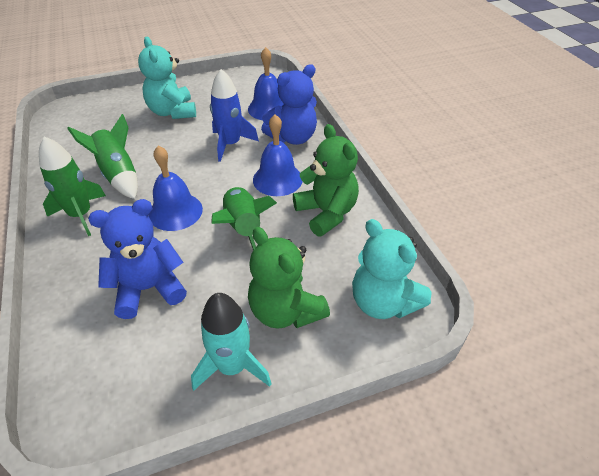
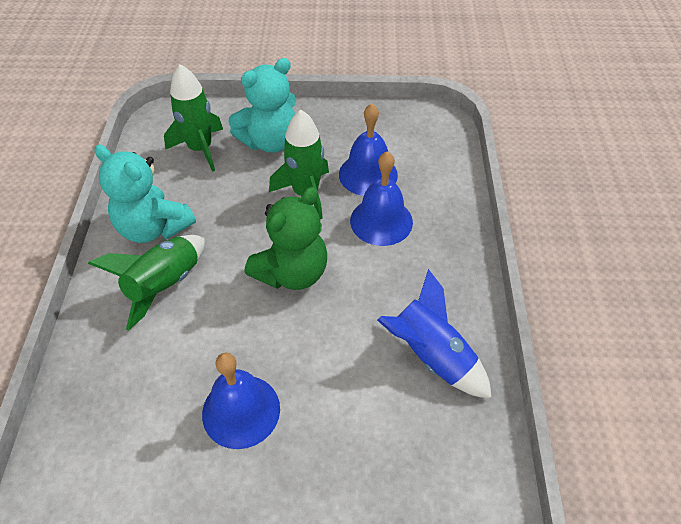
blue teddy bear: [88,199,187,319] [261,64,317,145] = 2 -> none = 0
green teddy bear: [248,227,330,329] [293,124,359,237] = 2 -> [244,187,327,290] = 1
turquoise rocket: [191,293,272,391] = 1 -> none = 0

